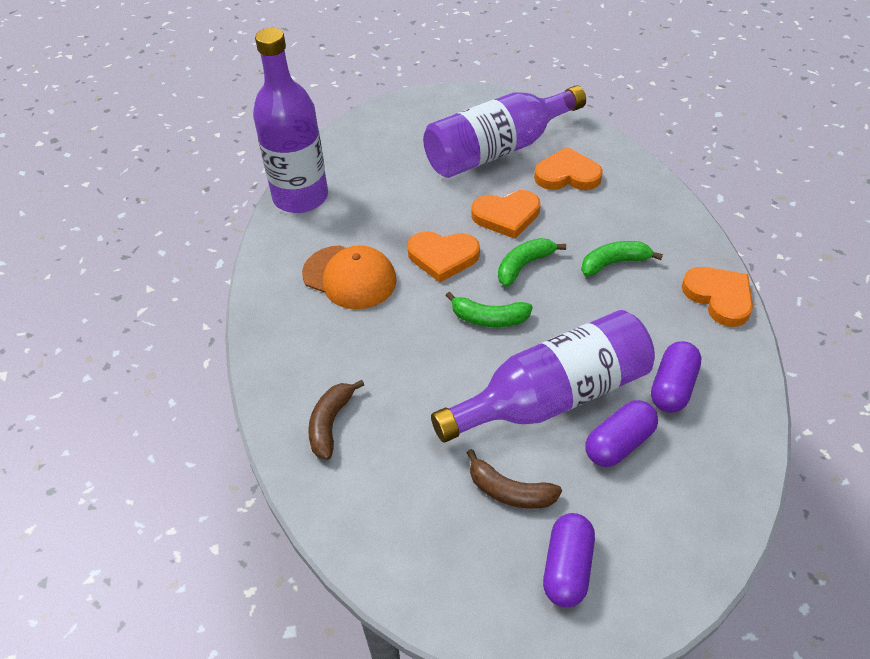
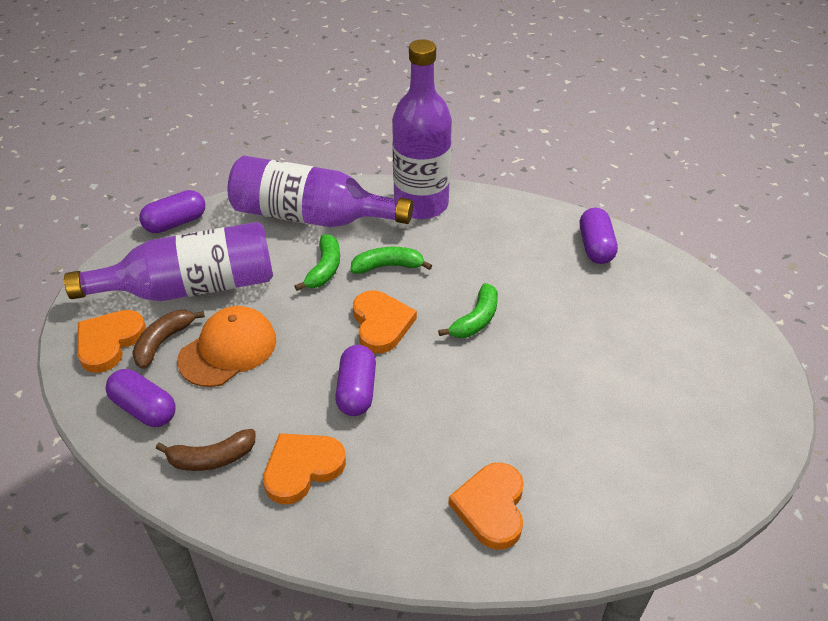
purple capsule: [543,513,595,607] [585,400,658,467] [651,341,702,413] = 3 -> [105,369,176,427] [139,190,205,233] [335,345,376,416] [580,208,618,264] = 4

